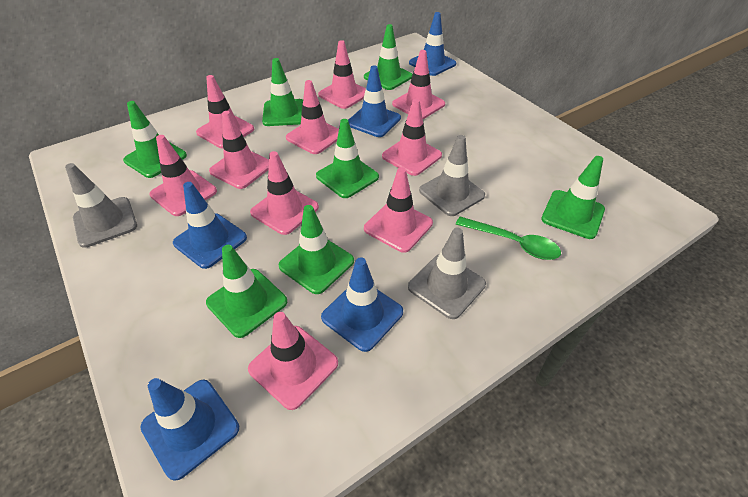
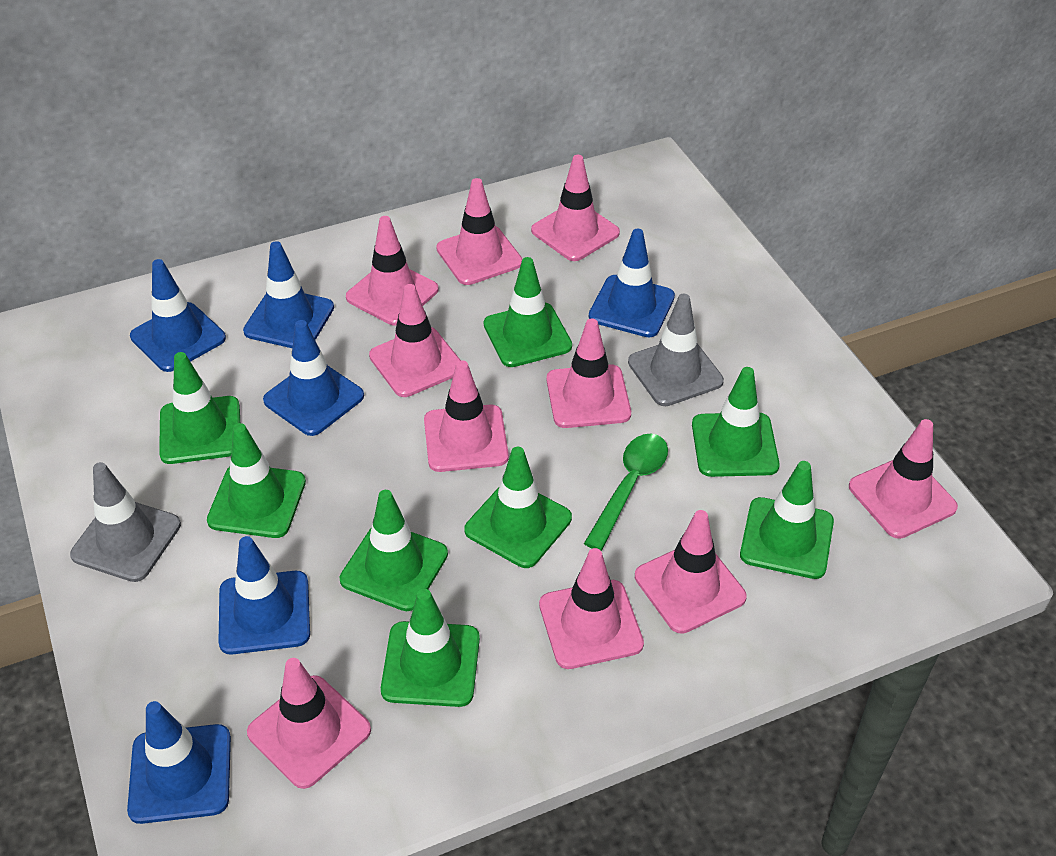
blue traffic cone: [140,378,239,481] [173,182,247,269] [321,257,403,352] [348,65,401,137] [409,12,457,76] = 5 -> [127,701,231,824] [130,259,226,372] [218,536,310,654] [243,241,334,348] [263,320,364,436] [589,229,675,338] = 6
green traffic cone: [123,101,187,178] [206,245,287,338] [262,58,303,126] [278,205,354,294] [316,119,379,198] [364,24,413,90] [541,156,605,239] = 7 -> [159,352,240,464] [207,423,306,538] [340,490,448,611] [381,589,480,707] [464,447,572,568] [483,257,572,367] [692,367,780,477] [740,461,834,579] = 8
grey traffic cone: [65,163,137,248] [408,228,486,319] [419,135,485,216] = 3 -> [70,462,181,582] [628,294,724,406] = 2

